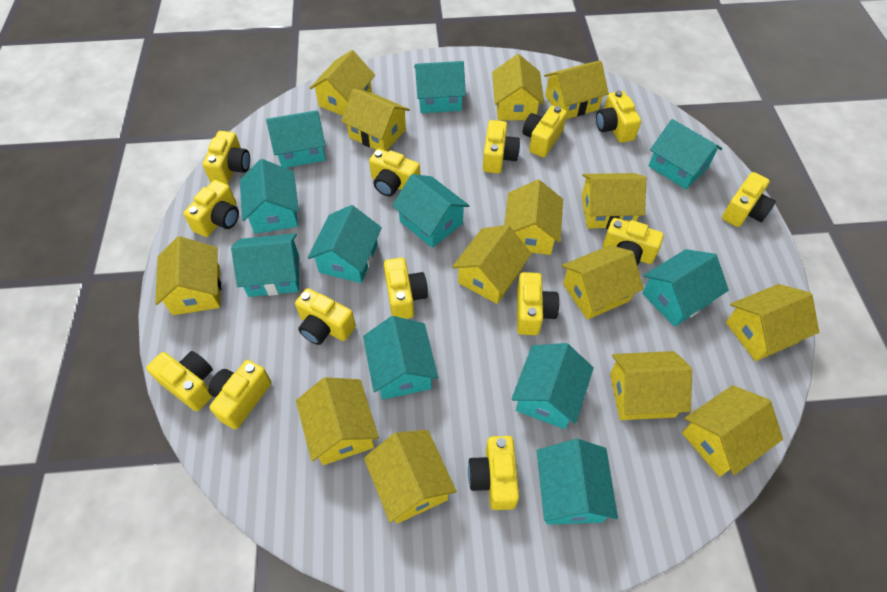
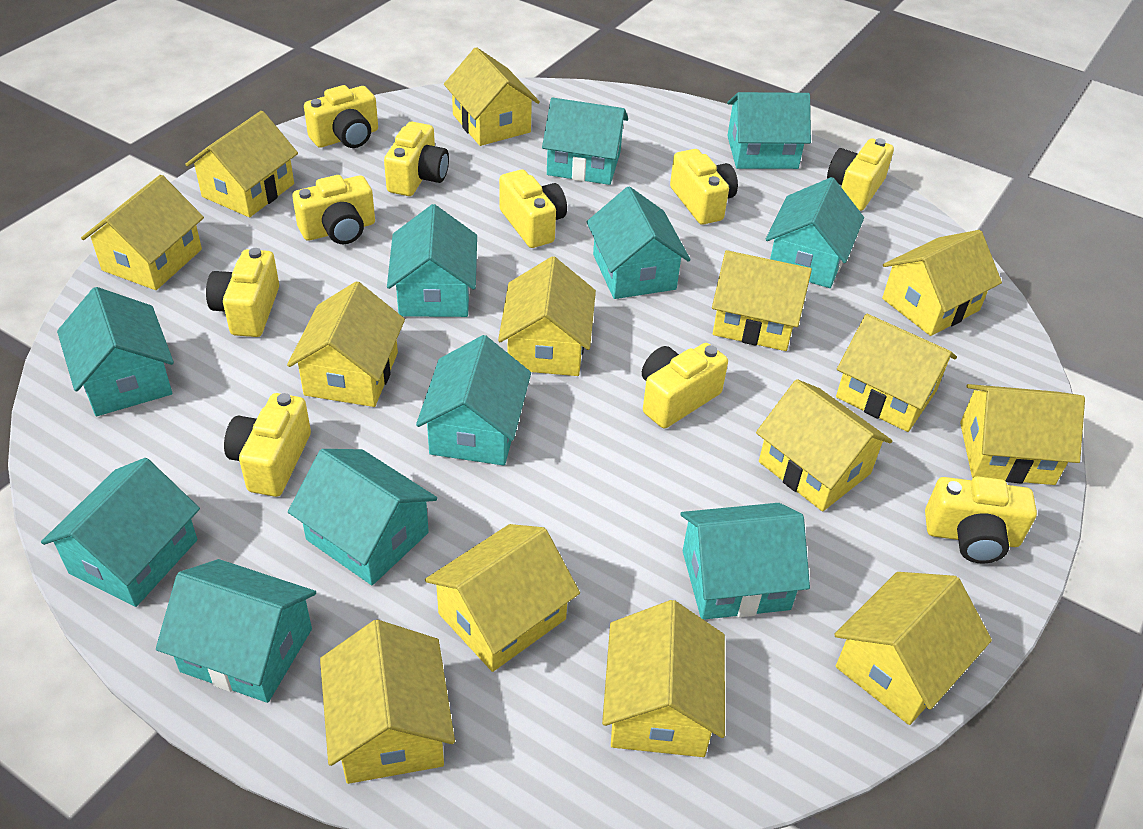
yellow camera: [146,351,213,411] [183,180,239,237] [203,131,250,184] [208,360,271,429] [295,288,356,345] [369,149,420,196] [384,257,428,319] [468,436,519,510] [483,120,520,173] [517,272,559,335] [523,105,567,158] [596,90,641,143] [602,218,664,266] [722,172,776,227] = 14 -> [206,248,279,337] [224,393,311,497] [292,175,375,244] [304,85,378,148] [384,122,449,196] [499,170,567,248] [642,343,728,428] [670,149,738,225] [827,138,894,211] [925,476,1037,564] = 10

